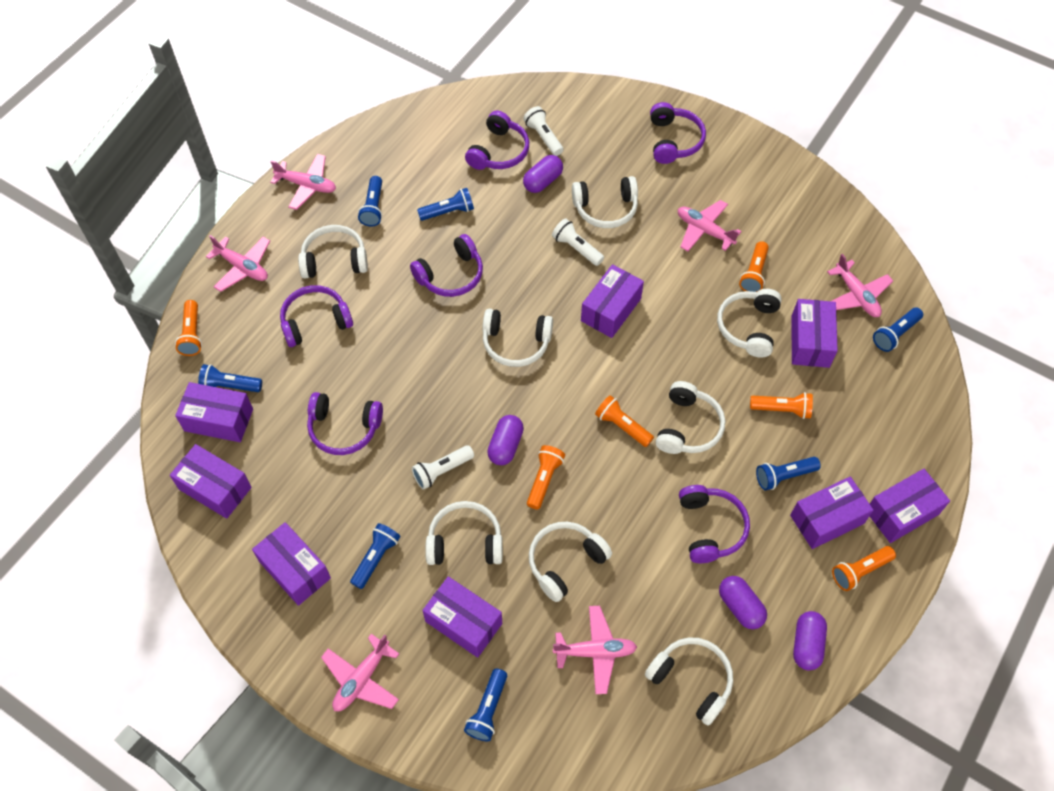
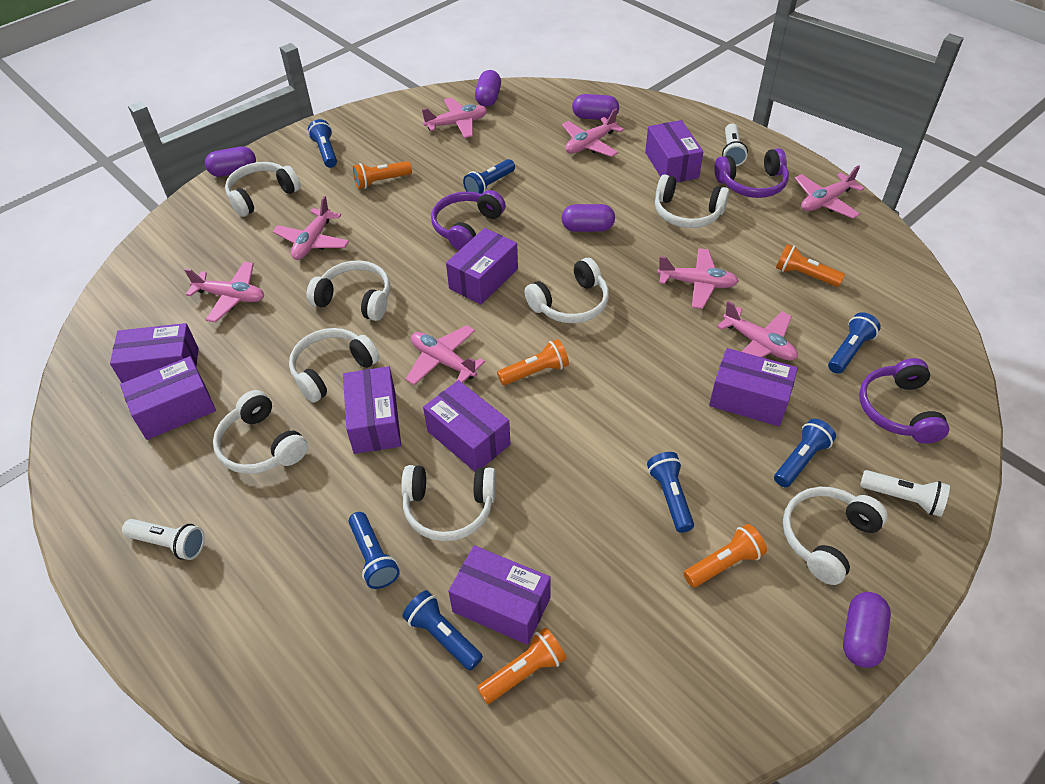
orange flashlight: [175,300,202,356] [527,445,565,510] [595,395,654,447] [739,241,769,292] [750,392,813,419] [832,546,896,591] = 6 -> [353,161,412,189] [477,627,566,704] [497,339,569,385] [684,524,767,588] [776,244,845,287] = 5
pink plane: [206,235,270,292] [270,154,336,210] [321,634,399,711] [553,606,637,694] [678,200,742,251] [827,254,893,317] = 6 -> [185,262,264,322] [273,196,349,260] [406,325,485,385] [422,98,487,138] [562,109,624,157] [657,248,739,309] [717,301,798,360] [795,165,865,219] = 8
purple capsule: [487,415,524,465] [523,155,563,193] [719,576,767,629] [793,611,827,671] = 4 -> [205,146,256,177] [475,70,501,107] [561,204,615,232] [572,94,619,120] [843,592,891,668] = 5
purple headphones: [280,285,353,347] [307,392,383,455] [410,234,483,297] [465,111,529,170] [650,102,706,164] [679,485,750,563] = 6 -> [431,190,505,250] [714,148,789,198] [859,358,949,444] = 3

